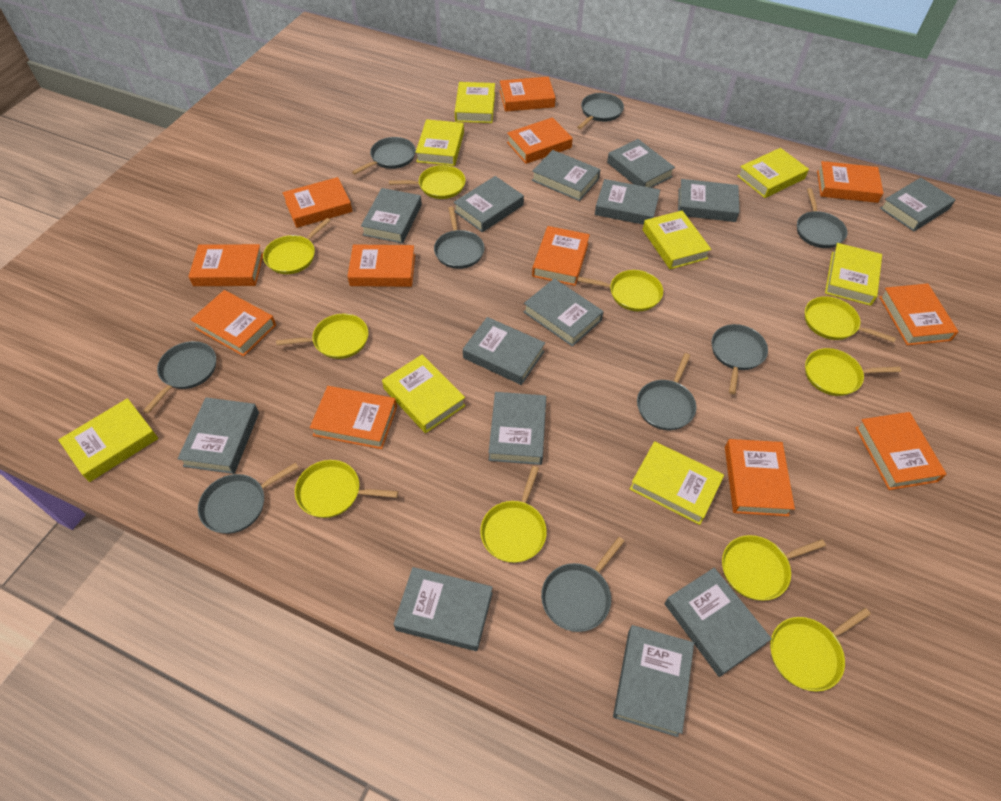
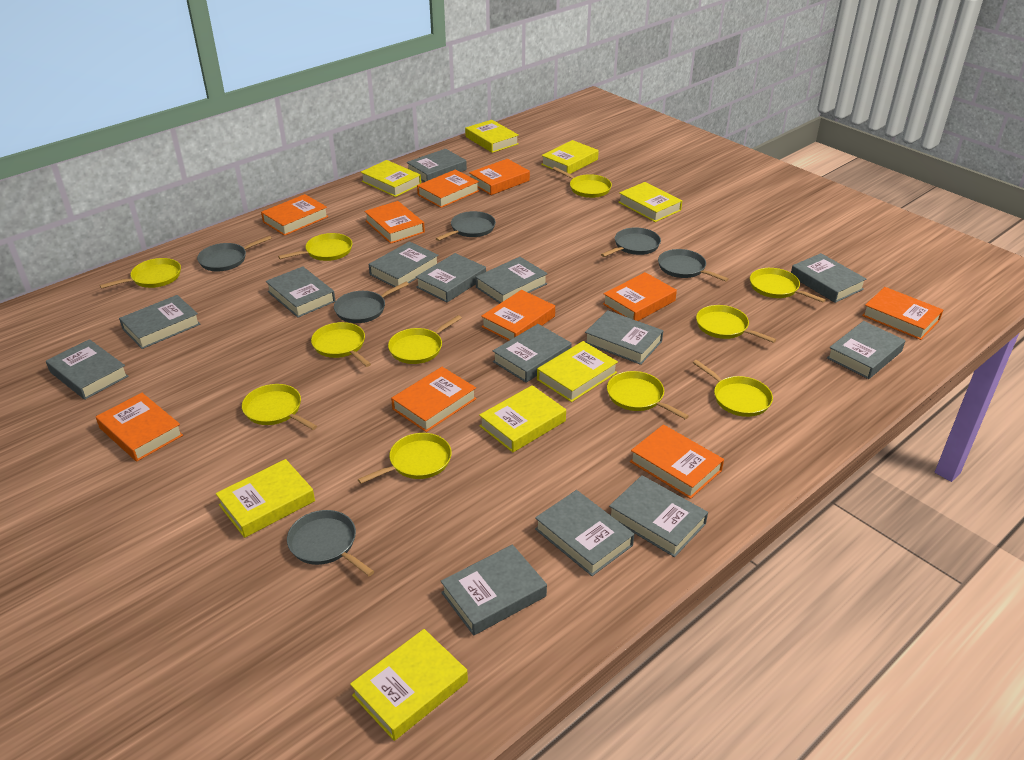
grey pan: [143,341,216,414] [198,463,299,534] [352,137,416,175] [434,207,485,269] [541,537,624,632] [577,93,624,129] [637,353,696,430] [711,324,768,394] [797,188,847,248] = 9 -> [197,236,272,271] [287,510,374,576] [334,281,409,323] [435,211,496,241] [601,227,661,257] [658,249,729,282] = 6
orange book: [188,244,263,286] [191,290,276,356] [283,177,353,228] [310,386,397,449] [347,244,415,287] [500,77,556,112] [507,117,573,164] [532,226,590,286] [725,439,795,516] [817,161,884,203] [855,412,946,490] [879,283,959,345] = 12 -> [96,393,183,461] [261,194,328,236] [364,201,425,244] [391,367,477,432] [417,169,479,208] [469,159,530,195] [481,290,555,341] [603,272,677,321] [630,424,724,499] [862,287,943,340] = 10
yellow pan: [263,218,331,274] [276,314,368,359] [295,460,398,518] [389,165,466,199] [480,466,547,563] [578,270,663,311] [722,535,826,601] [770,608,871,692] [805,296,896,343] [805,348,901,396] = 10 -> [100,258,181,289] [242,384,317,430] [278,233,352,261] [311,322,371,367] [358,433,452,484] [388,315,462,364] [553,167,612,198] [607,371,689,419] [693,360,773,417] [696,305,776,343] [750,268,826,303] = 11

